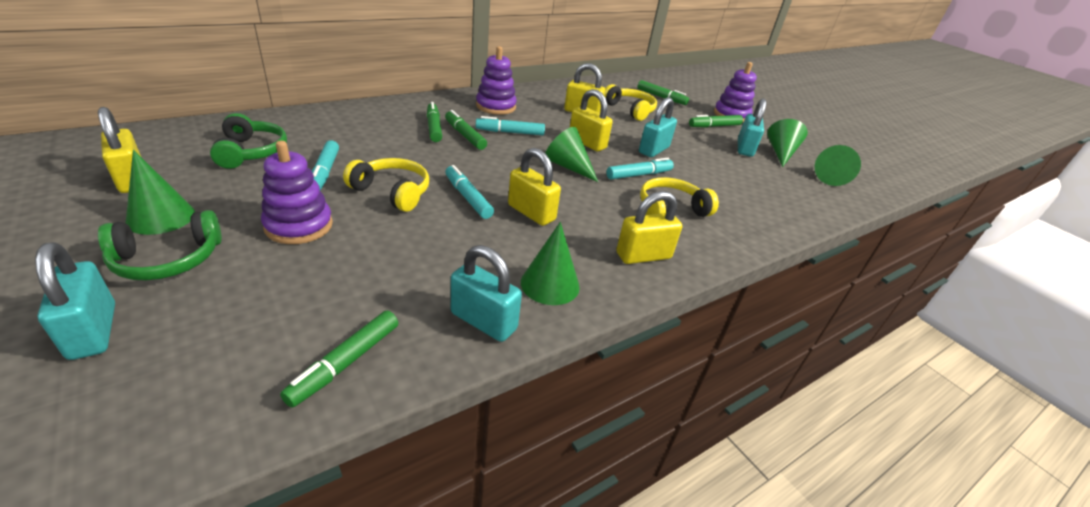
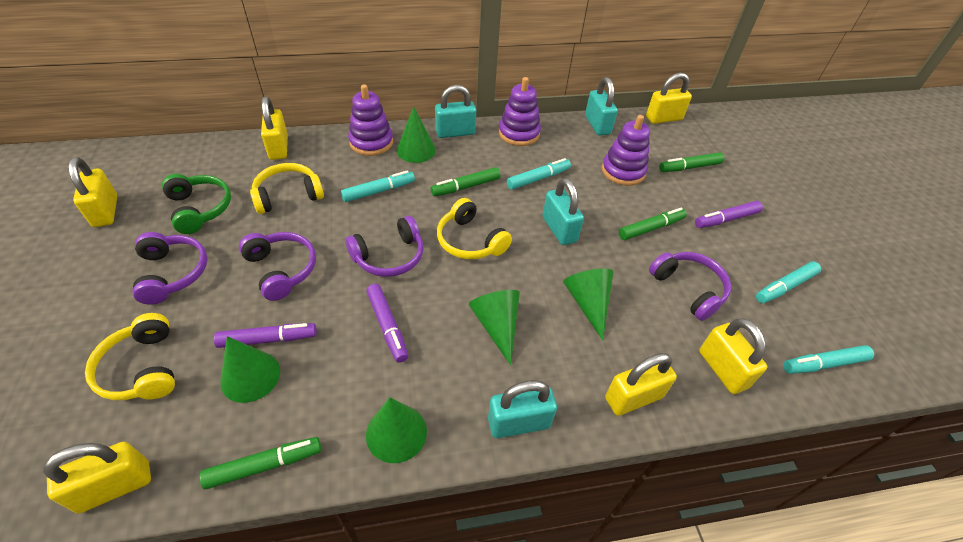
green headphones: [98,210,222,281] [210,113,287,169] = 2 -> [162,174,231,234] = 1
green marker: [280,311,398,408] [427,102,442,142] [445,110,487,150] [637,80,689,105] [689,115,743,128] = 5 -> [200,437,321,489] [431,167,501,196] [619,208,687,240] [659,152,724,172] = 4
purple headphones: none = 0 -> [133,232,208,305] [239,232,316,301] [345,216,423,277] [649,252,731,321] = 4
purple marker: none = 0 -> [214,323,317,348] [366,284,408,363] [695,201,763,228] = 3
yellow padlock: [98,107,141,193] [508,148,561,226] [564,63,605,113] [570,89,613,152] [616,191,682,264] = 5 -> [43,442,151,513] [68,157,117,227] [261,96,288,160] [605,353,677,416] [646,73,692,124] [699,318,768,394] = 6

